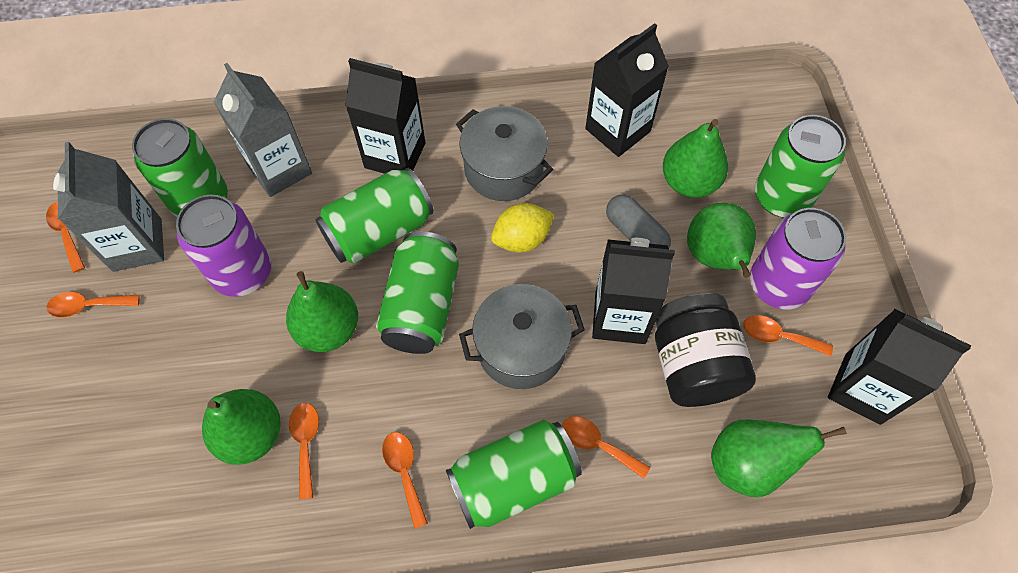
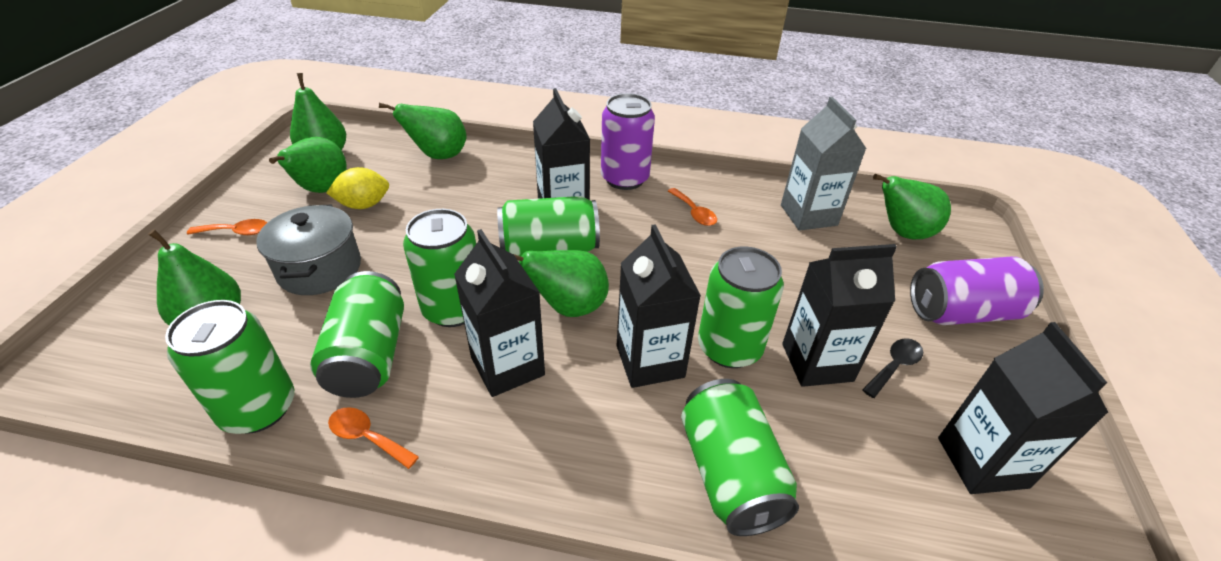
black carton: [345,58,426,174] [585,23,669,157] [592,238,675,344] [828,309,971,425] = 4 -> [454,229,545,397] [533,88,590,200] [617,224,701,388] [782,244,897,387] [938,322,1108,494] = 5
black jar: [655,293,756,407] = 1 -> none = 0
black spoon: none = 0 -> [862,338,923,398] = 1
green can: [132,118,228,217] [316,168,434,264] [376,231,459,354] [446,419,582,529] [755,115,846,217] = 5 -> [165,300,294,434] [310,271,404,398] [403,209,476,327] [497,196,600,256] [681,379,799,536] [698,247,784,368] = 6
green pear: [202,389,281,465] [286,271,358,352] [663,119,728,198] [687,203,756,278] [711,420,847,497] = 5 -> [148,229,241,325] [269,137,347,193] [290,73,346,150] [379,103,467,159] [514,250,609,317] [873,174,951,239] = 6
grey capsule: [606,195,671,248] = 1 -> none = 0
grey carton: [53,142,164,272] [214,63,312,197] = 2 -> [781,97,866,231] = 1
grey pot: [456,106,553,201] [459,284,585,389] = 2 -> [256,204,361,295] = 1
orange spoon: [46,202,85,273] [46,292,140,318] [289,403,319,500] [382,432,428,529] [562,416,650,479] [743,315,833,356] = 6 -> [187,219,267,235] [328,407,419,469] [668,188,717,226] = 3

